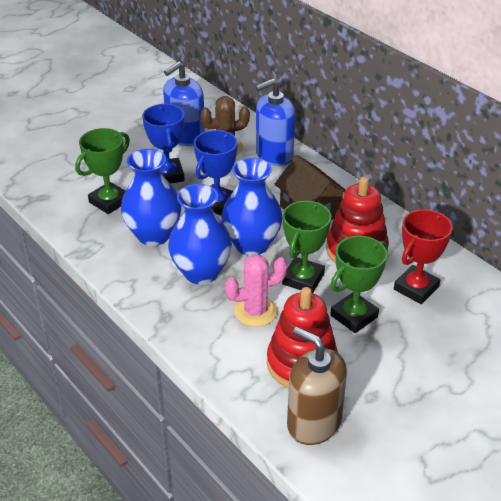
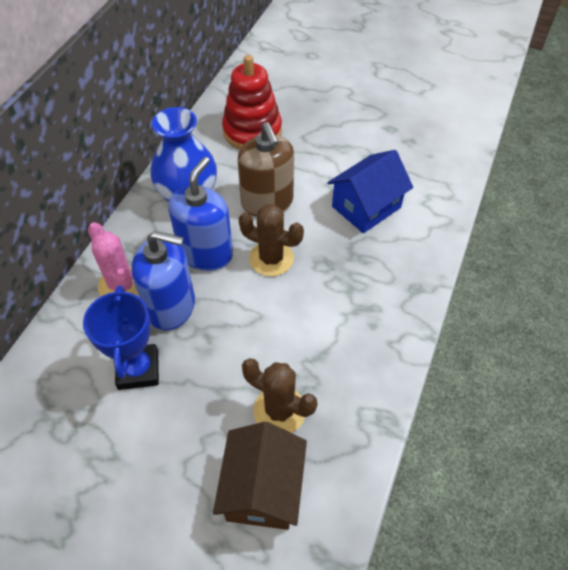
blue house: none = 0 -> [327,150,413,233] = 1
blue trophy: [142,104,185,183] [194,130,238,216] = 2 -> [83,285,159,390] = 1
blue vase: [121,149,181,246] [168,184,232,285] [221,158,283,256] = 3 -> [151,107,217,202] = 1
brown cactus: [200,96,250,154] = 1 -> [238,204,304,276] [242,358,317,433] = 2
green trophy: [75,128,130,214] [282,201,331,293] [330,236,388,333] = 3 -> none = 0
red stacking toy: [267,287,338,388] [326,176,389,263] = 2 -> [222,55,282,149] = 1
red trophy: [394,209,453,304] = 1 -> none = 0

